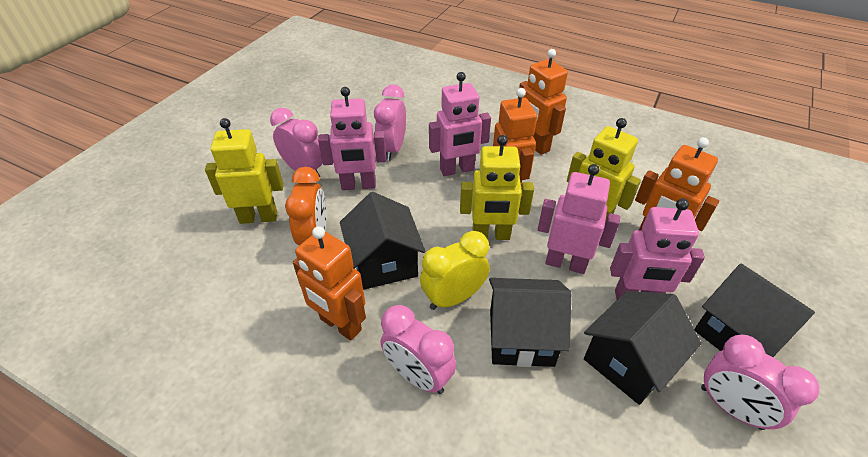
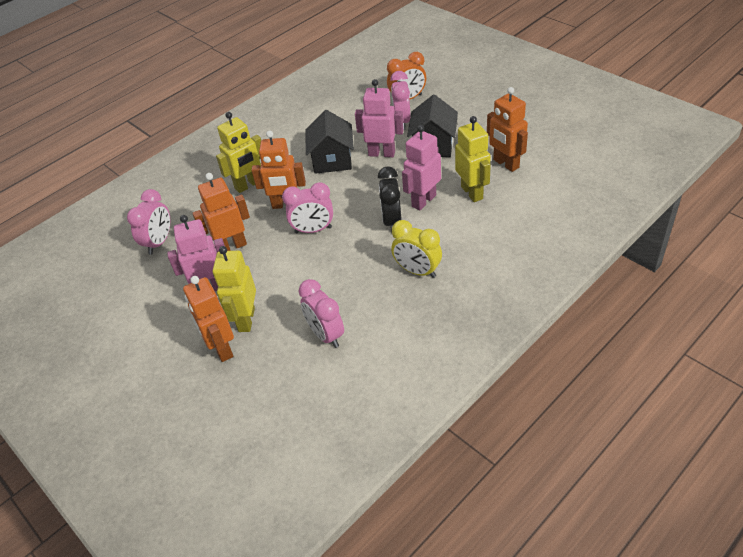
black clock: none = 0 -> [378,166,402,233] = 1
black house: [340,192,426,290] [489,278,571,367] [584,291,701,405] [694,263,815,357] = 4 -> [305,110,354,174] [407,94,458,157] = 2
pink robot: [318,87,386,190] [429,72,491,176] [538,164,620,274] [610,199,705,300] = 4 -> [167,215,225,291] [355,79,404,157] [402,125,441,210] = 3

